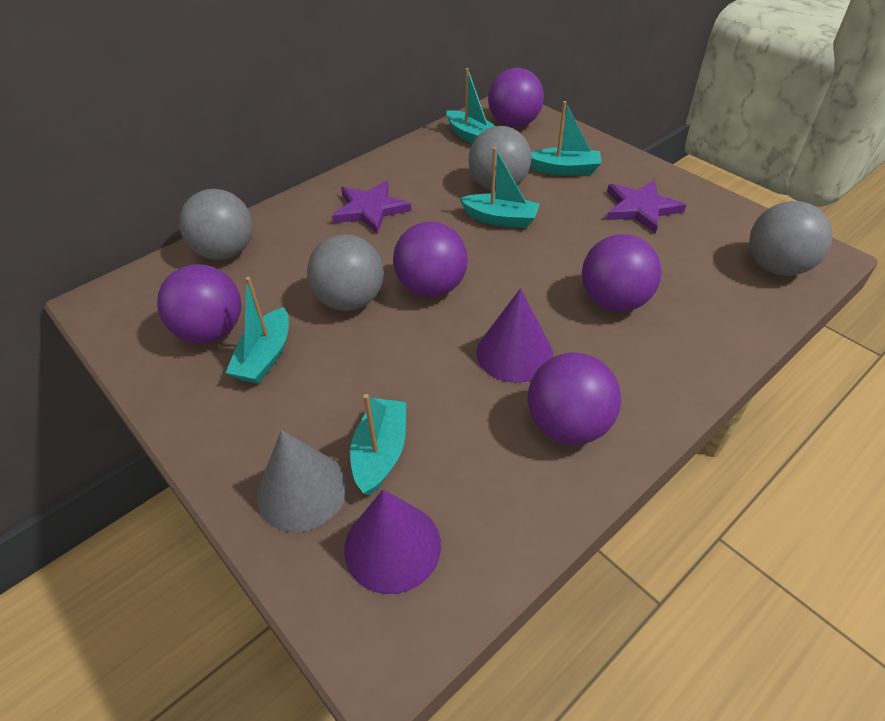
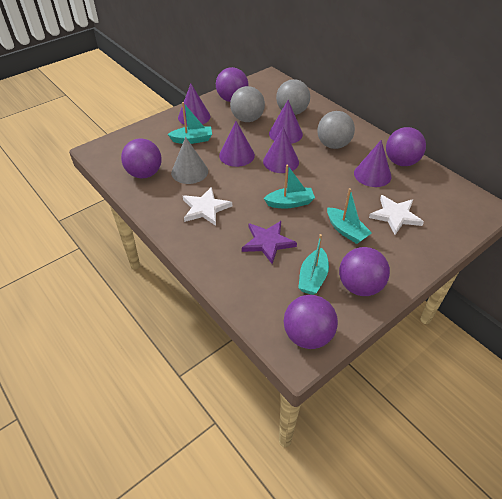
grey ball: [179,189,253,260] [307,234,384,311] [468,126,532,191] [749,201,832,276] = 4 -> [230,86,265,122] [276,79,310,115] [317,111,355,149] = 3
purple cone: [344,490,441,594] [476,288,553,383] = 2 -> [178,84,210,125] [219,121,255,167] [263,127,299,173] [269,100,303,144] [354,140,392,187] = 5
purple star: [332,180,411,234] [606,180,686,234] = 2 -> [242,221,297,264] = 1
turquoise boat: [226,277,289,384] [350,394,406,496] [446,68,495,144] [459,147,540,228] [531,101,602,176] = 5 -> [168,102,212,144] [264,165,315,209] [298,234,329,295] [327,188,372,244] = 4
white star: none = 0 -> [183,187,232,226] [369,195,424,235] = 2

